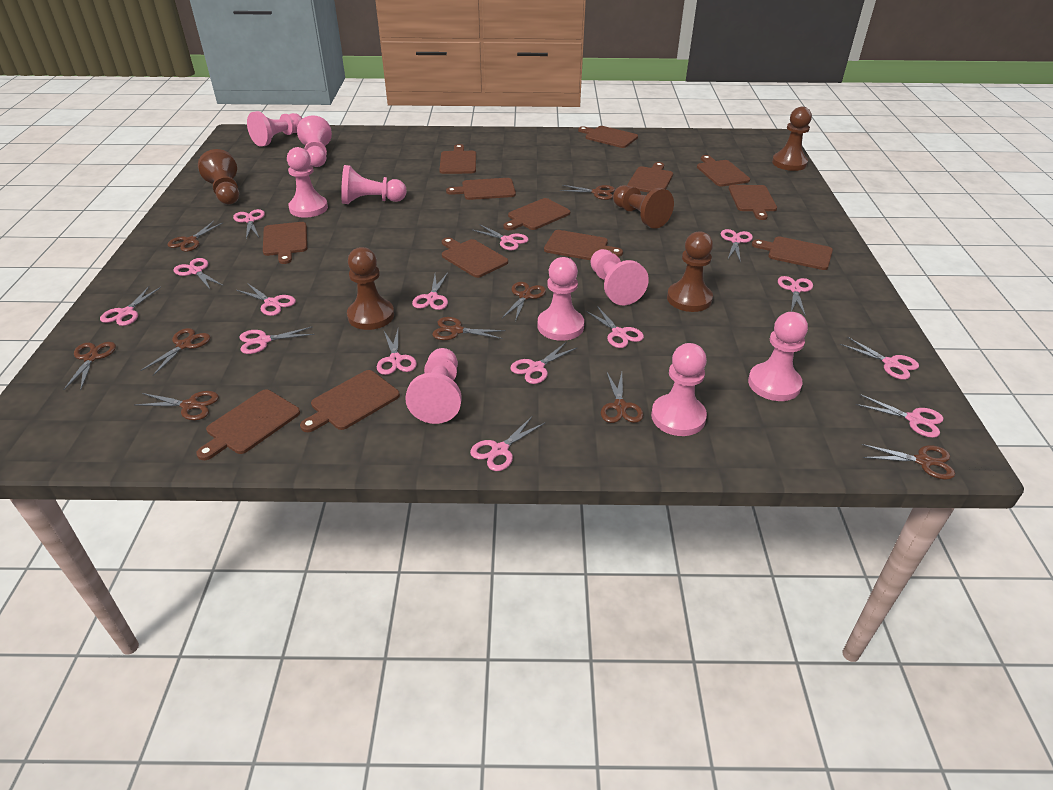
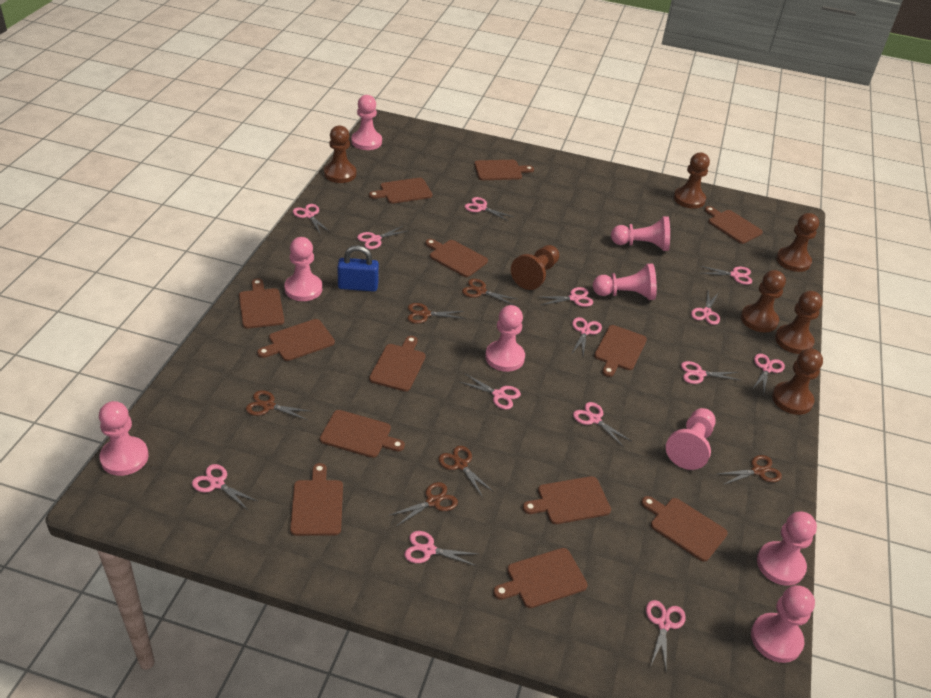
blue padlock: none = 0 -> [337,245,379,292] = 1
brown pawn: [198,149,239,204] [347,247,394,330] [613,185,674,229] [667,231,713,312] [772,106,812,171] = 5 -> [324,125,356,183] [511,245,559,290] [674,153,710,209] [741,270,786,333] [772,348,823,415] [775,291,823,354] [776,213,819,272] = 7
brown scissors: [63,342,116,390] [135,391,219,420] [140,328,210,376] [168,221,222,252] [432,317,506,340] [502,282,546,322] [560,185,615,200] [601,371,644,423] [861,444,955,480] = 9 -> [246,390,310,420] [389,482,458,526] [408,303,464,324] [438,446,494,496] [462,279,516,305] [717,455,782,485] = 6
pink scissors: [100,286,161,326] [173,258,223,289] [233,209,265,239] [236,283,296,316] [240,326,314,354] [377,329,417,375] [412,273,448,310] [470,417,545,471] [473,224,529,250] [510,342,578,384] [585,306,644,348] [721,229,753,262] [778,276,813,315] [840,337,919,380] [856,394,943,438] = 15 -> [192,464,257,510] [293,204,330,233] [357,226,407,249] [404,531,478,566] [460,374,521,409] [465,197,514,221] [539,287,593,307] [572,317,602,356] [573,402,631,447] [646,600,686,670] [681,361,740,384] [691,290,720,325] [700,266,752,285] [752,354,785,393] = 14

